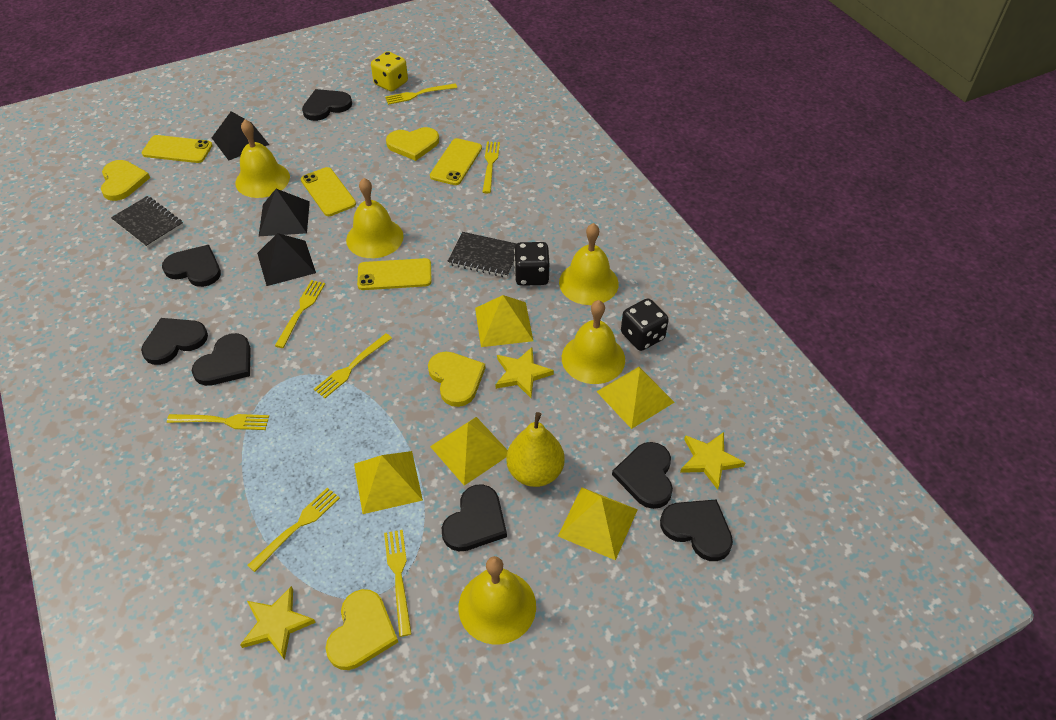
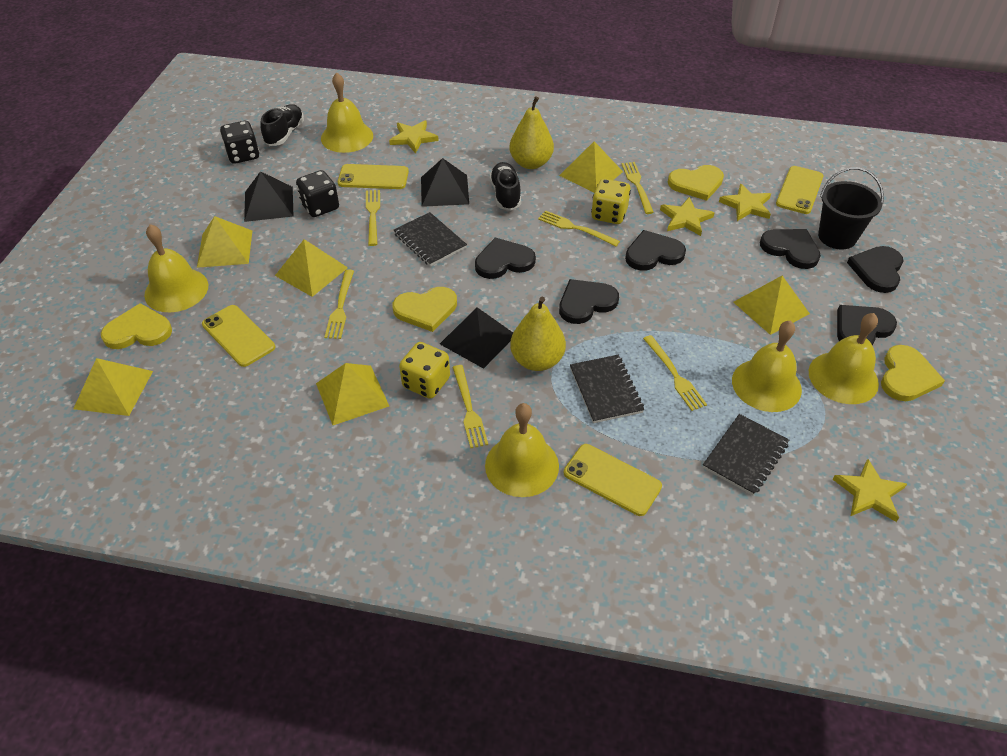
black bucket: none = 0 -> [818,167,884,250] = 1
black heart: [141,318,208,365] [162,245,221,287] [192,333,251,386] [302,89,352,121] [442,484,507,551] [612,442,673,509] [660,499,733,561] = 7 -> [475,237,536,279] [559,279,619,324] [625,230,686,271] [760,229,821,269] [837,305,897,346] [847,246,903,293] = 6
black notebook: [111,196,183,248] [447,232,517,277] = 2 -> [394,212,467,267] [570,355,644,423] [703,414,789,496] = 3
black shoe: none = 0 -> [260,104,304,146] [489,162,521,211] = 2
yellow dice: [371,51,408,92] = 1 -> [399,342,450,399] [591,179,631,224] = 2
yellow fork: [167,414,269,430] [247,488,340,572] [275,280,325,348] [314,333,392,398] [384,530,412,637] [385,83,457,105] [483,142,500,193] = 7 -> [324,270,354,339] [366,190,380,246] [452,365,488,448] [538,210,620,246] [621,162,654,214] [643,335,707,411] = 6
yellow pear: [506,412,565,487] = 1 -> [509,96,554,169] [510,297,566,371] = 2
yellow pyramid: [354,451,423,514] [430,417,508,486] [475,295,533,347] [558,487,638,560] [596,367,675,429] = 5 -> [73,358,153,416] [197,216,252,268] [275,239,348,297] [316,363,389,425] [559,141,623,193] [733,276,810,335] = 6
yellow star: [240,586,316,660] [495,347,554,398] [680,432,745,490] = 3 -> [389,120,439,153] [660,197,715,236] [719,184,771,221] [833,459,907,522] = 4

